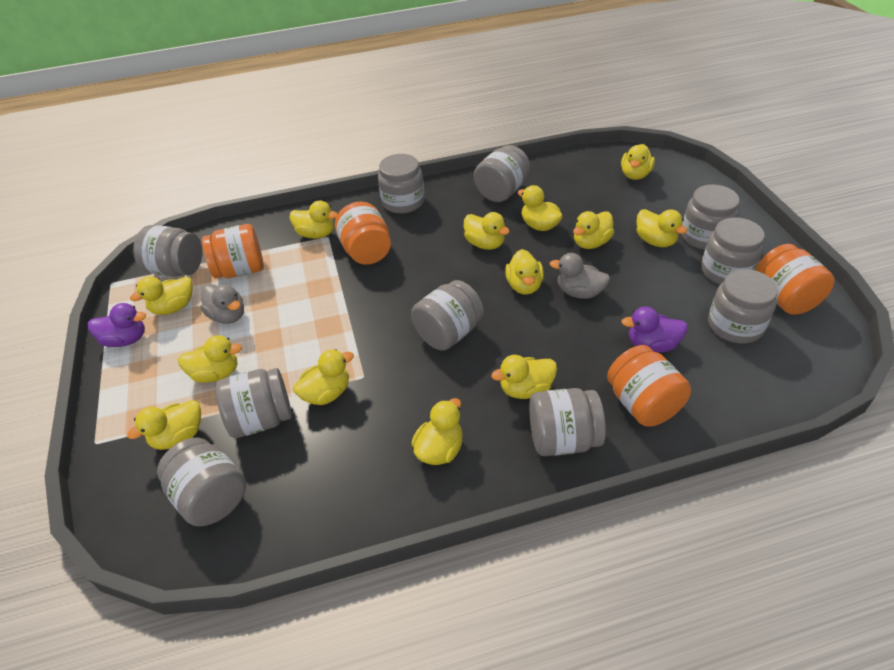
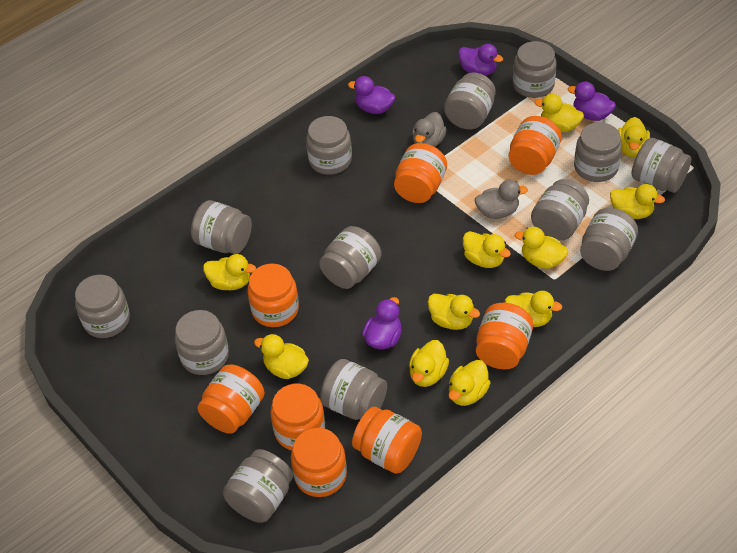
grey jar: [133,225,202,277] [157,437,246,526] [216,368,292,438] [378,154,425,214] [411,280,484,351] [474,145,530,202] [529,388,606,456] [682,184,740,250] [701,217,765,285] [708,269,778,344] = 10 -> [75,275,130,338] [175,310,229,375] [191,200,252,254] [223,449,293,523] [306,116,352,175] [319,226,381,289] [320,359,387,420] [444,73,496,130] [513,41,557,98] [531,179,589,241] [574,122,622,182] [580,208,638,271] [632,138,691,193] = 13
orange jar: [202,224,264,278] [335,202,391,265] [607,345,691,427] [755,244,835,315] = 4 -> [197,365,265,434] [248,264,299,327] [270,384,326,450] [291,428,347,497] [352,407,422,474] [394,143,447,203] [476,303,533,369] [508,116,562,175] = 8
purple duck: [88,303,146,347] [621,307,688,352] = 2 -> [348,76,395,114] [362,297,402,350] [458,44,503,76] [568,82,616,121] = 4
yellow duck: [127,400,201,450] [130,276,193,315] [178,335,242,383] [289,200,338,239] [293,349,354,405] [411,398,463,465] [464,212,510,250] [491,355,557,399] [505,249,544,295] [518,185,563,231] [573,211,614,249] [621,144,655,180] [636,209,687,247] = 13 -> [203,254,256,290] [254,334,309,379] [409,340,449,387] [428,294,480,330] [449,360,491,406] [463,231,511,268] [505,291,562,327] [515,227,568,269] [534,94,584,132] [610,184,665,219] [618,117,650,157] = 11

